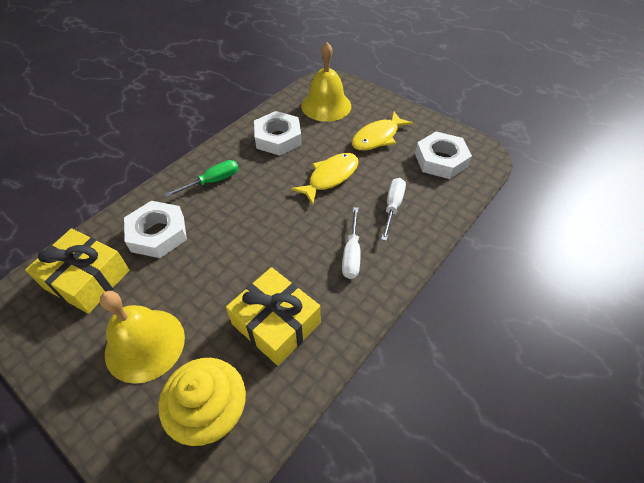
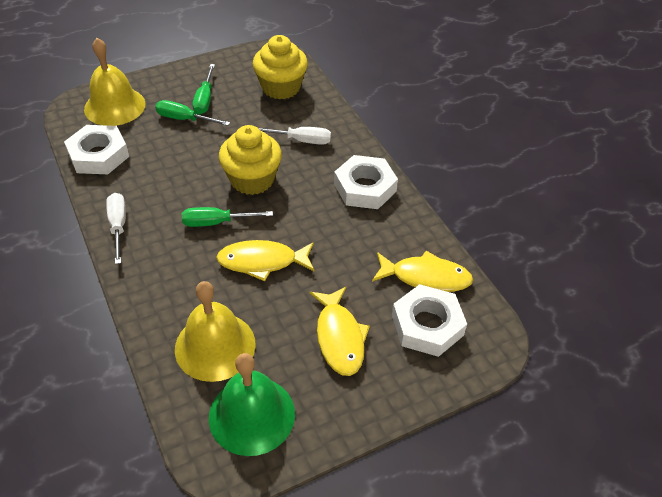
green bell: none = 0 -> [209,353,295,456] = 1
green screwdriver: [165,160,239,197] = 1 -> [155,100,230,126] [182,207,273,227] [192,64,215,115] = 3
yellow cupcake: [158,358,246,446] = 1 -> [219,125,282,195] [253,35,308,99] = 2
yellow fish: [291,153,359,204] [352,111,413,151] = 2 -> [216,240,315,281] [310,286,370,376] [372,251,473,292] = 3
yellow gift: [25,228,130,314] [226,267,320,366] = 2 -> none = 0

